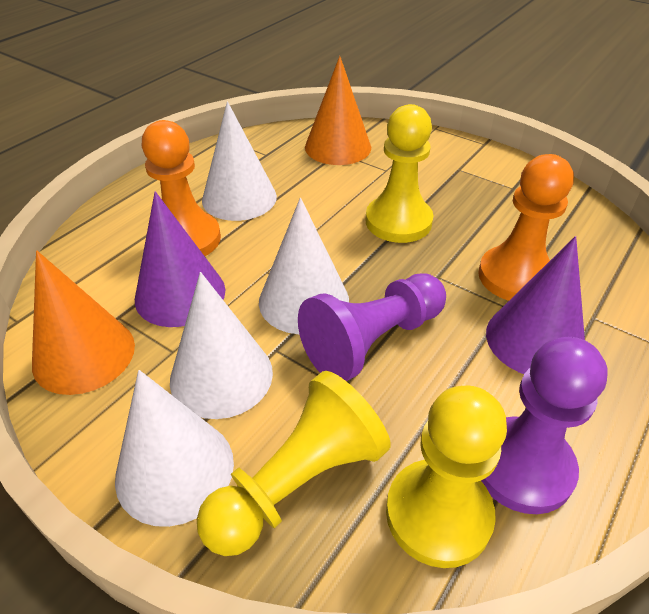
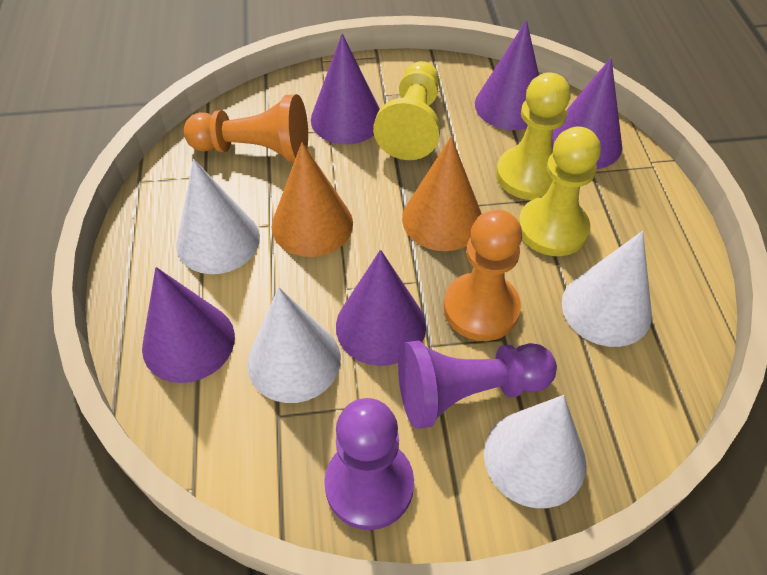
purple cone: [135,191,225,327] [486,236,585,374] = 2 -> [142,267,235,383] [311,34,380,144] [336,250,426,366] [475,20,539,130] [552,58,622,169] = 5

